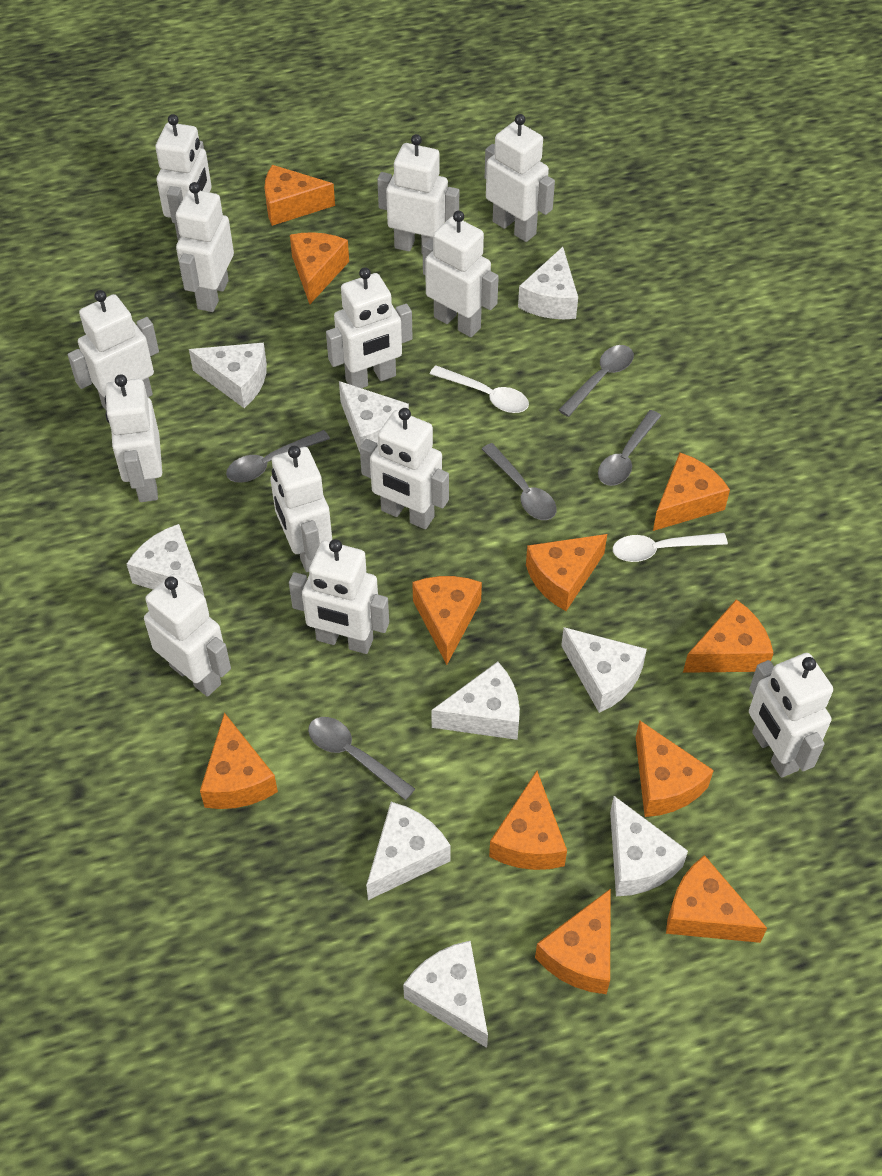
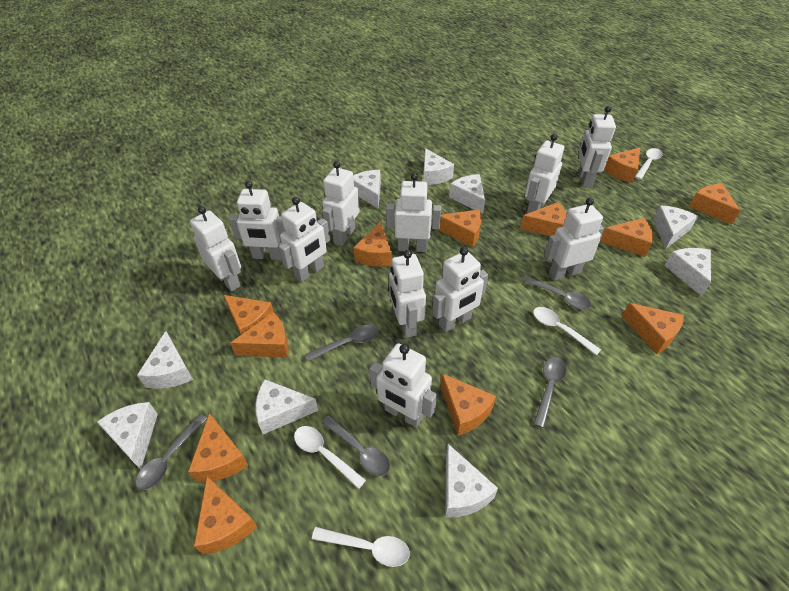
orange cheese: [200,713,278,809] [265,165,335,226] [290,232,349,304] [412,576,482,665] [489,771,567,870] [526,534,607,611] [535,889,611,994] [636,720,714,817] [653,453,730,531] [666,855,767,943] [683,599,774,673] = 11 -> [188,413,248,482] [194,476,257,554] [224,295,274,335] [230,312,289,357] [353,222,392,267] [437,210,482,247] [440,373,496,436] [520,202,567,236] [600,218,653,257] [604,147,640,183] [622,303,684,354] [689,184,740,225] = 12
white robot: [68,290,159,410] [105,374,162,502] [144,574,231,697] [155,114,211,241] [176,182,234,312] [270,446,332,572] [289,539,389,654] [326,267,413,388] [360,408,449,529] [377,134,459,255] [423,211,499,337] [485,114,555,242] [749,653,833,778] = 13 -> [190,206,241,292] [229,181,286,260] [279,197,330,282] [322,161,360,246] [369,343,437,427] [386,173,441,252] [389,250,426,338] [432,247,488,332] [525,134,564,214] [544,198,604,280] [578,106,616,188] = 11
white spoon: [430,365,529,413] [613,533,728,562] = 2 -> [294,426,366,489] [312,527,410,567] [533,307,601,355] [635,148,663,180] = 4

